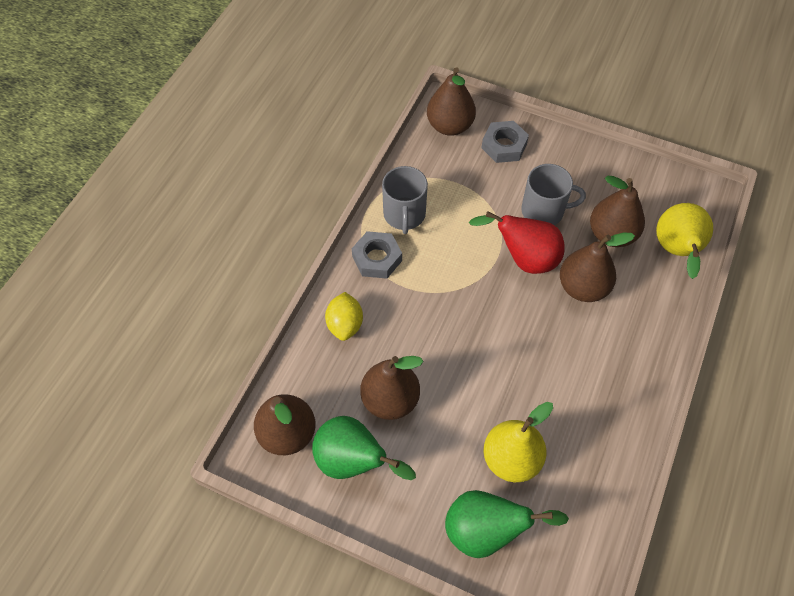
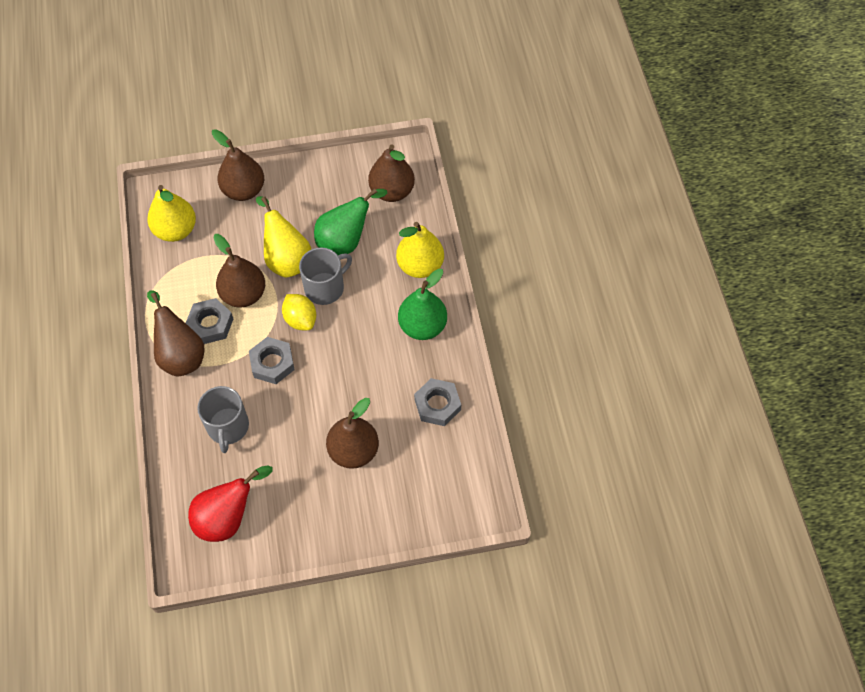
grey nut: [352,231,402,279] [482,121,529,163] = 2 -> [186,298,233,344] [249,337,295,384] [414,378,461,426] = 3
yellow pear: [483,402,553,482] [656,203,713,279] = 2 -> [147,185,196,242] [256,196,311,278] [396,222,444,278] = 3

